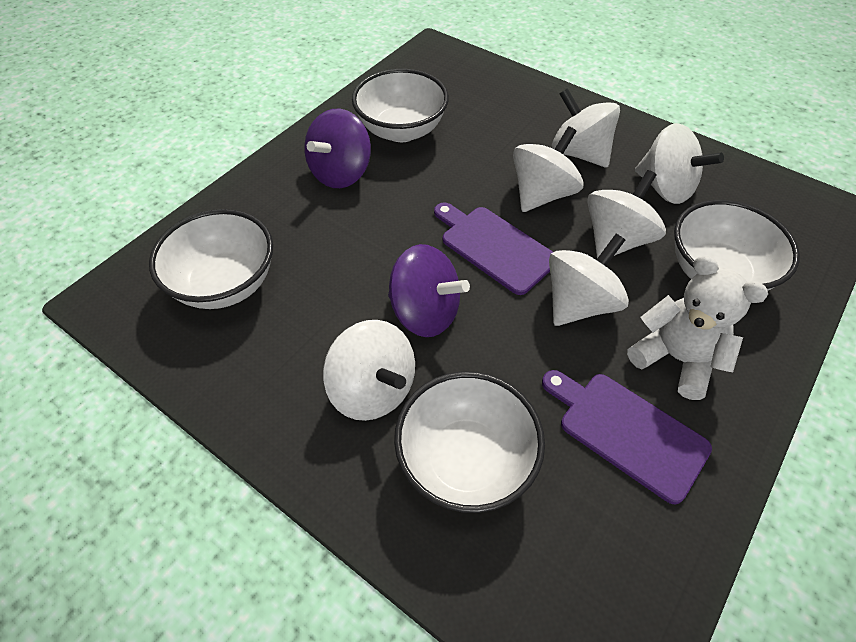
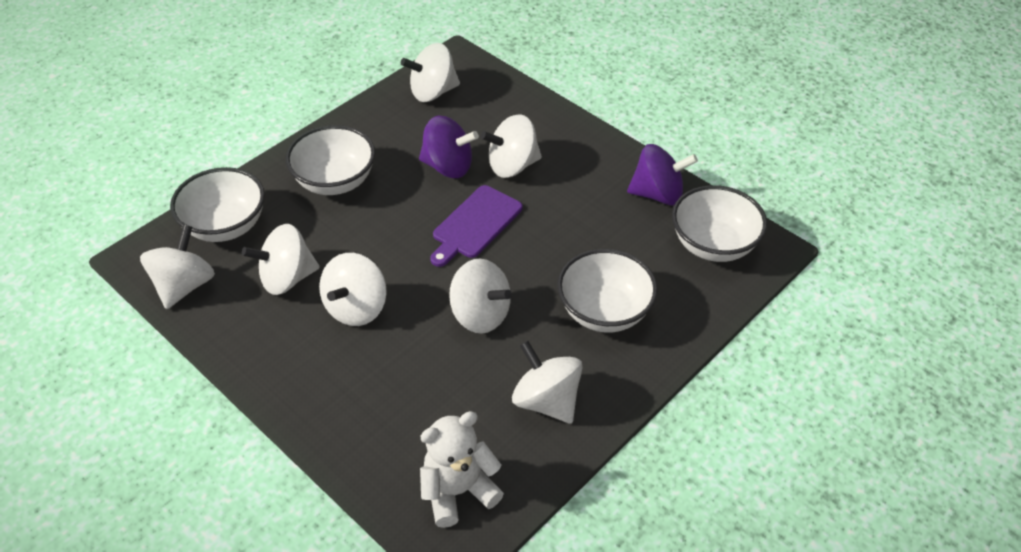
purple cutting board: [434,202,553,295] [542,370,712,504] = 2 -> [430,185,523,267] = 1
white spinning top: [323,320,415,421] [513,126,584,212] [549,234,629,326] [552,88,620,167] [587,170,666,258] [635,123,724,204] = 6 -> [140,225,215,309] [242,224,320,295] [319,253,387,326] [401,43,460,102] [449,258,512,334] [480,114,542,178] [512,340,582,424] = 7

